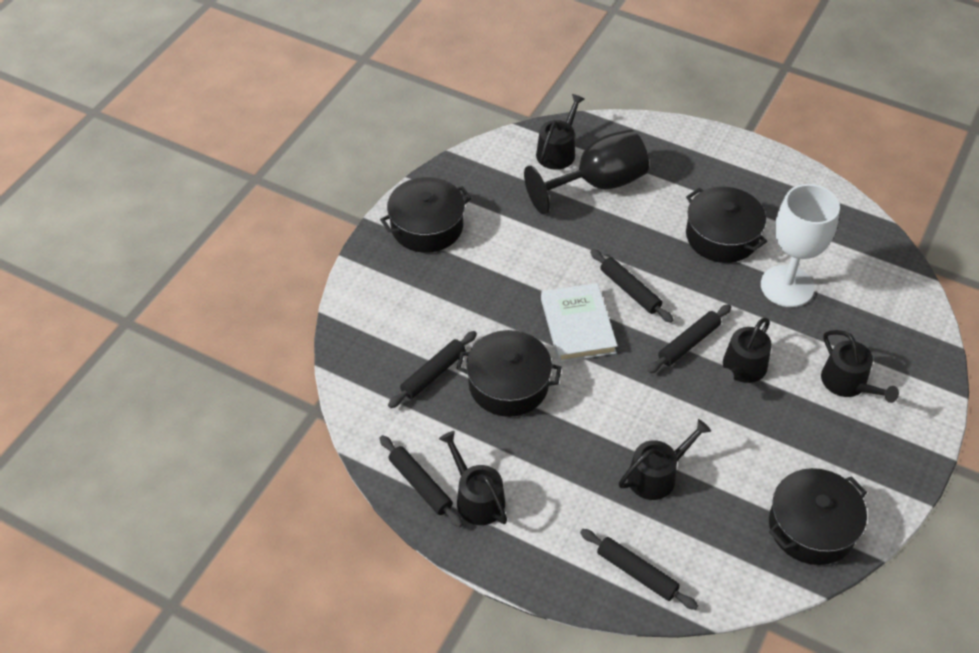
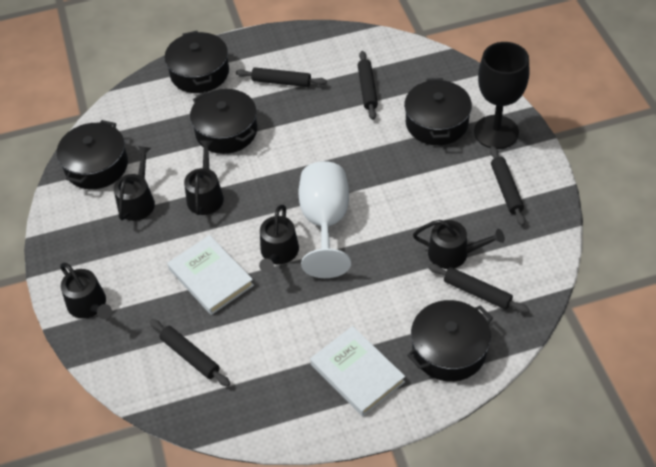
black pot: [380,177,472,253] [456,330,562,417] [686,187,767,263] [769,468,867,565] = 4 -> [57,120,128,189] [165,31,229,93] [190,89,257,154] [404,78,472,145] [407,300,493,382] = 5
white book: [541,283,617,362] = 1 -> [167,235,254,315] [310,326,405,416] = 2

